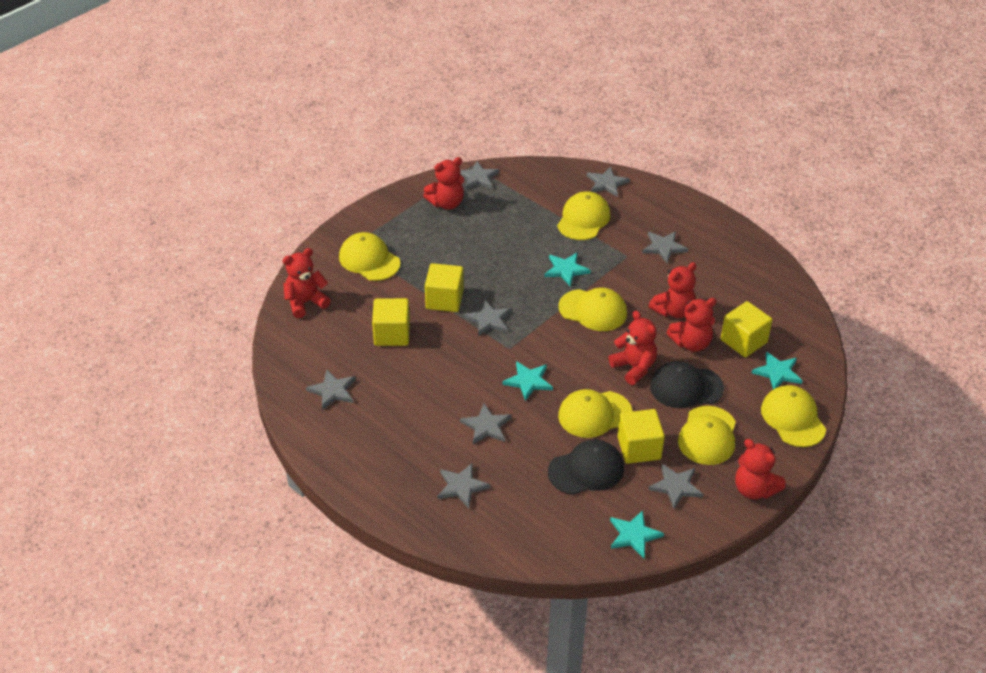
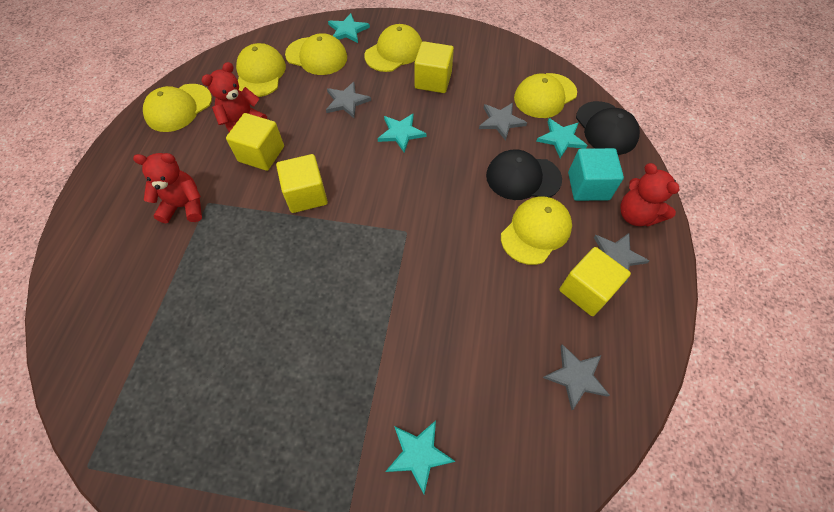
grey star: [306,370,356,410] [438,463,490,508] [460,161,499,190] [460,404,512,444] [464,300,512,336] [587,167,630,197] [642,231,688,263] [648,464,703,509] = 8 -> [326,82,371,118] [479,103,527,141] [543,344,610,410] [594,233,649,284] = 4
red teddy bear: [282,248,331,318] [423,157,464,210] [609,311,657,385] [649,262,697,318] [666,298,717,352] [735,439,785,499] = 6 -> [133,153,202,223] [202,62,267,132] [620,163,680,226] = 3
turquoise cube: none = 0 -> [568,148,624,201] = 1

